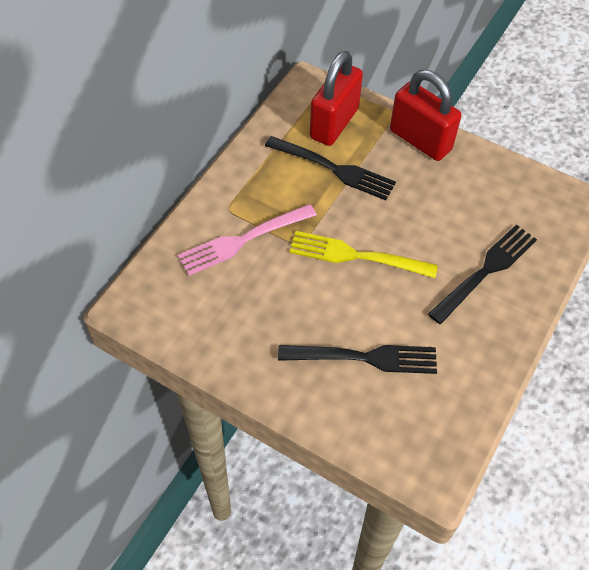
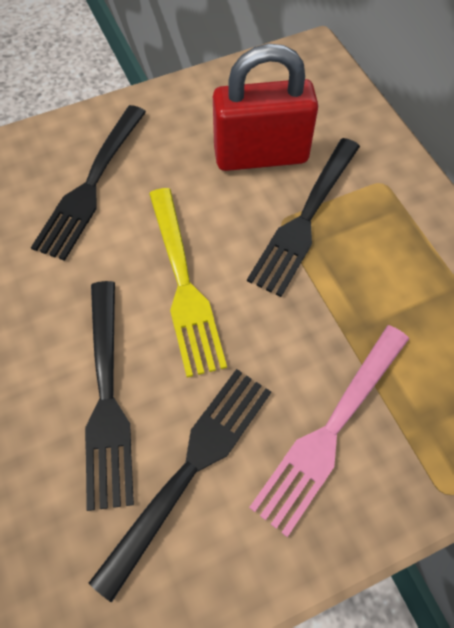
black fork: [265,136,396,200] [278,345,437,374] [428,224,537,324] = 3 -> [31,105,146,261] [85,281,134,511] [89,369,271,602] [247,138,360,297] = 4
red padlock: [310,51,363,146] [390,70,461,161] = 2 -> [213,44,318,171] = 1

